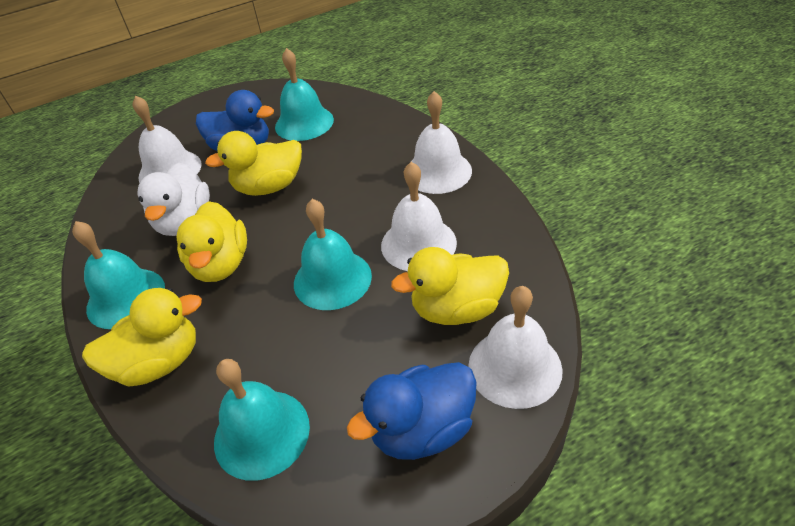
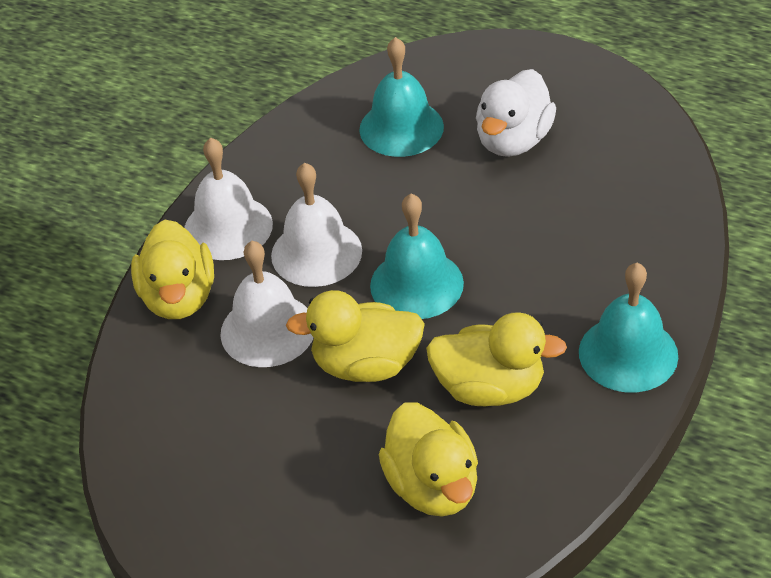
blue duck: [196,90,274,151] [347,362,477,460] = 2 -> none = 0
turquoise bell: [72,221,165,329] [214,359,310,481] [275,48,334,141] [294,199,372,310] = 4 -> [359,37,444,157] [370,194,464,319] [579,263,678,392] = 3
white bell: [132,96,202,183] [381,162,457,271] [411,91,472,194] [468,286,563,409] = 4 -> [184,138,273,260] [220,241,314,367] [271,163,362,287] = 3

